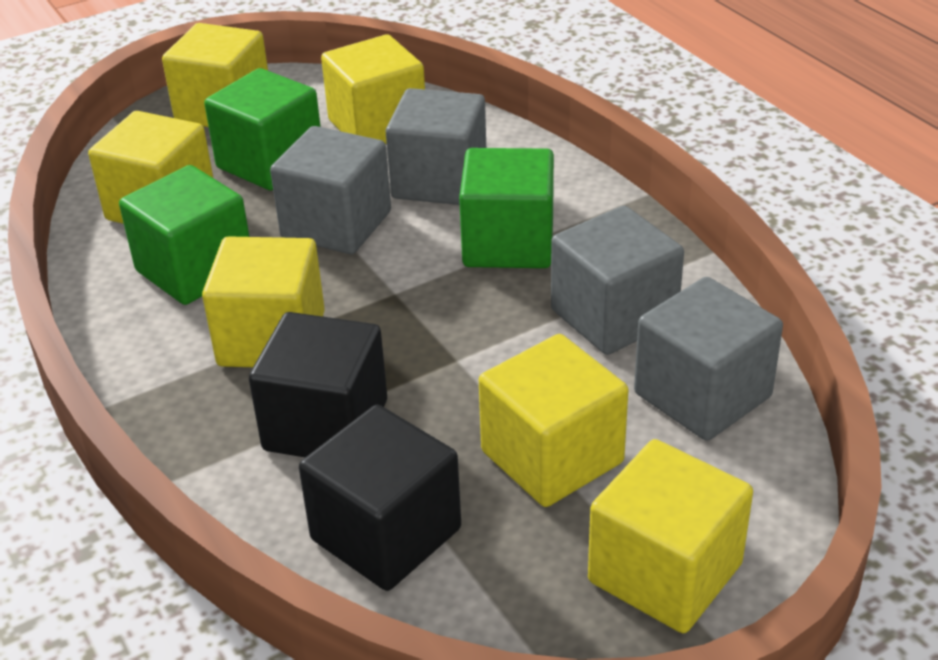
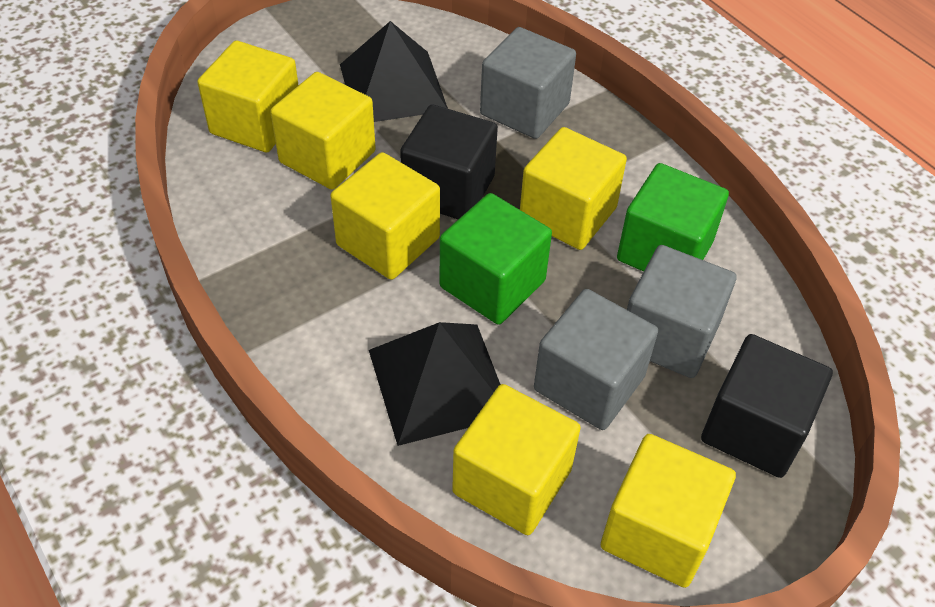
black pyramid: none = 0 -> [340,21,448,122] [369,322,500,446] = 2
green cube: [119,165,250,305] [204,68,321,190] [459,148,554,268] = 3 -> [440,193,552,325] [617,163,729,272] = 2
grey cube: [270,126,391,254] [386,88,486,205] [551,206,684,355] [634,277,783,441] = 4 -> [480,27,576,139] [534,289,658,430] [627,245,737,378] = 3

